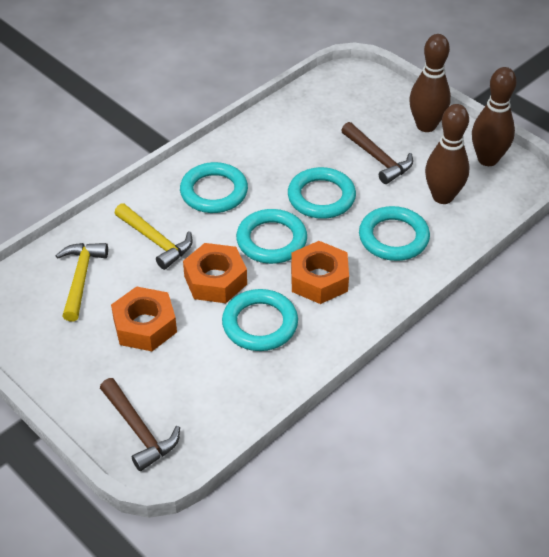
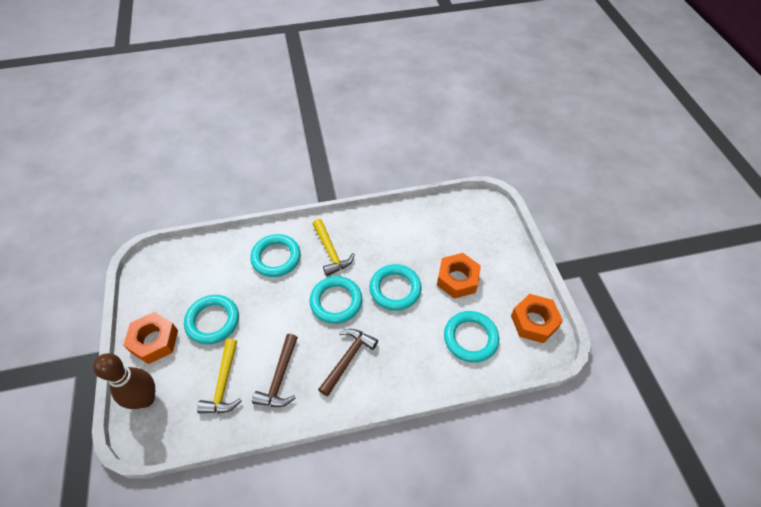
brown bowling pin: [409,34,451,132] [425,104,470,204] [472,67,517,166] = 3 -> [93,353,155,409] = 1

